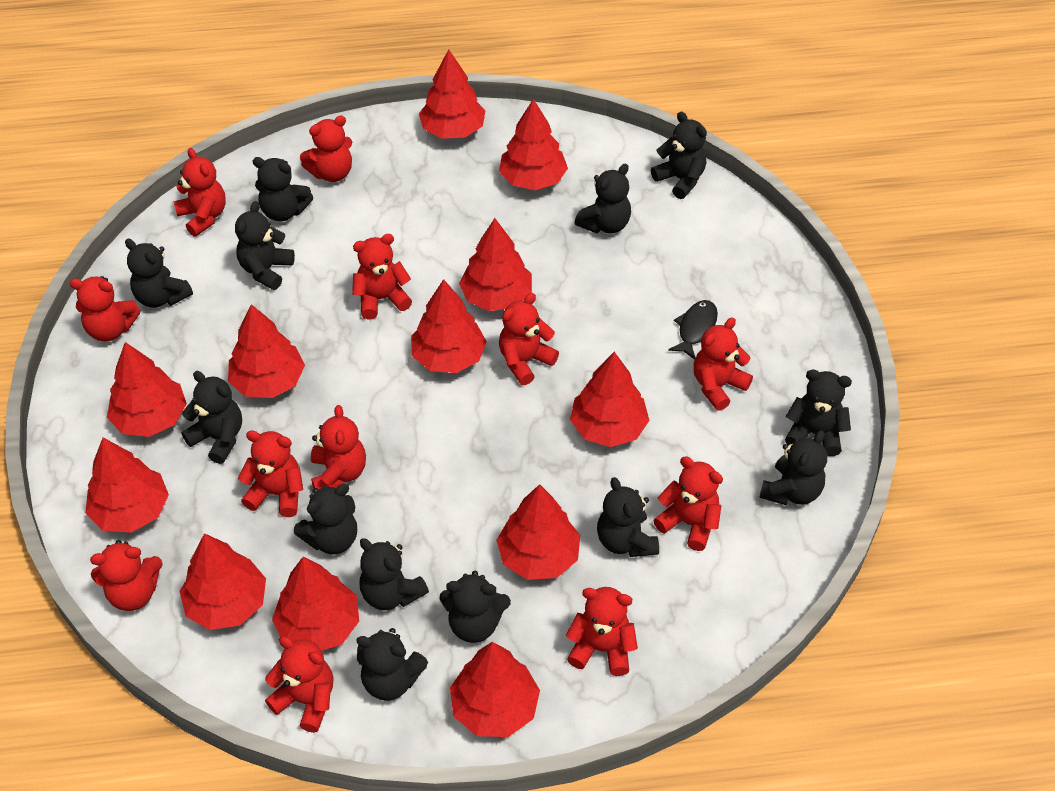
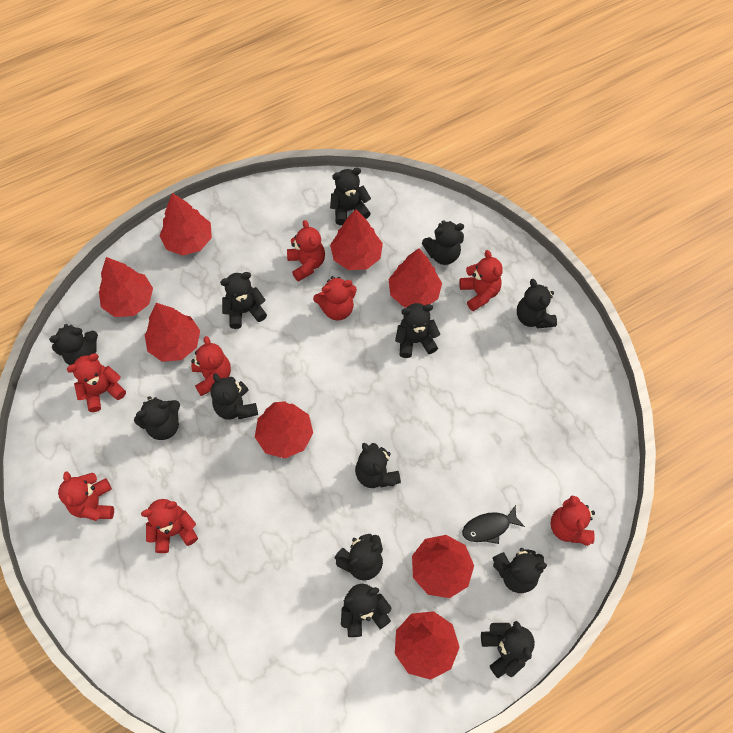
red teddy bear: [70,276,141,341] [90,540,163,611] [174,148,226,237] [238,431,303,517] [265,636,334,733] [300,115,352,182] [311,405,366,490] [352,234,412,320] [499,293,559,385] [566,587,638,676] [653,456,723,551] [694,318,753,411] = 12 -> [58,472,114,521] [67,353,126,412] [141,499,198,553] [191,336,231,396] [287,220,325,282] [313,276,357,321] [459,250,503,311] [550,496,595,546] = 8
red tree: [85,438,169,533] [107,342,187,437] [179,533,266,630] [228,304,305,398] [272,556,359,651] [411,279,487,373] [419,49,486,139] [450,642,540,737] [459,218,532,311] [497,484,580,580] [499,99,568,190] [570,352,650,447] = 12 -> [99,257,153,317] [145,303,200,362] [160,193,212,256] [255,401,313,458] [330,209,383,270] [388,248,442,307] [395,611,460,680] [412,535,474,598] = 8

